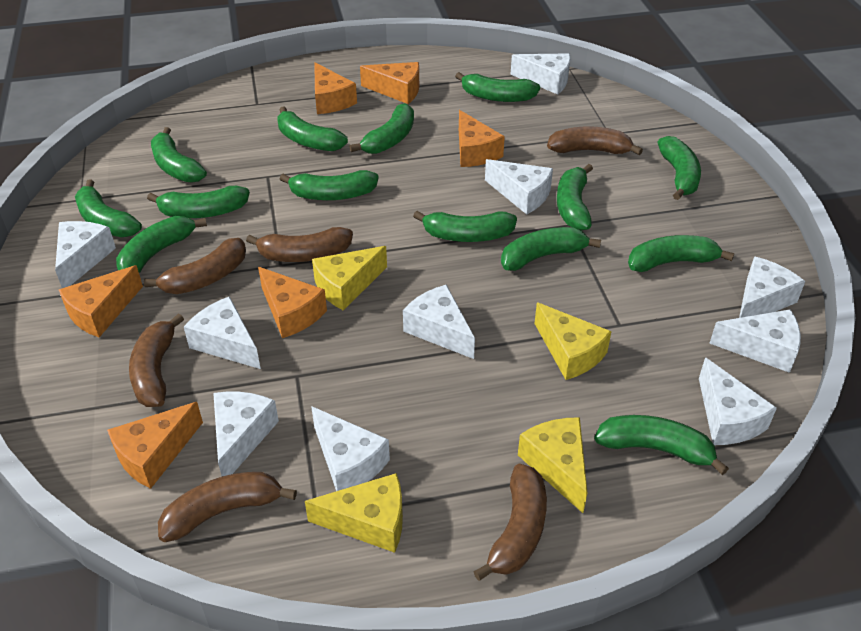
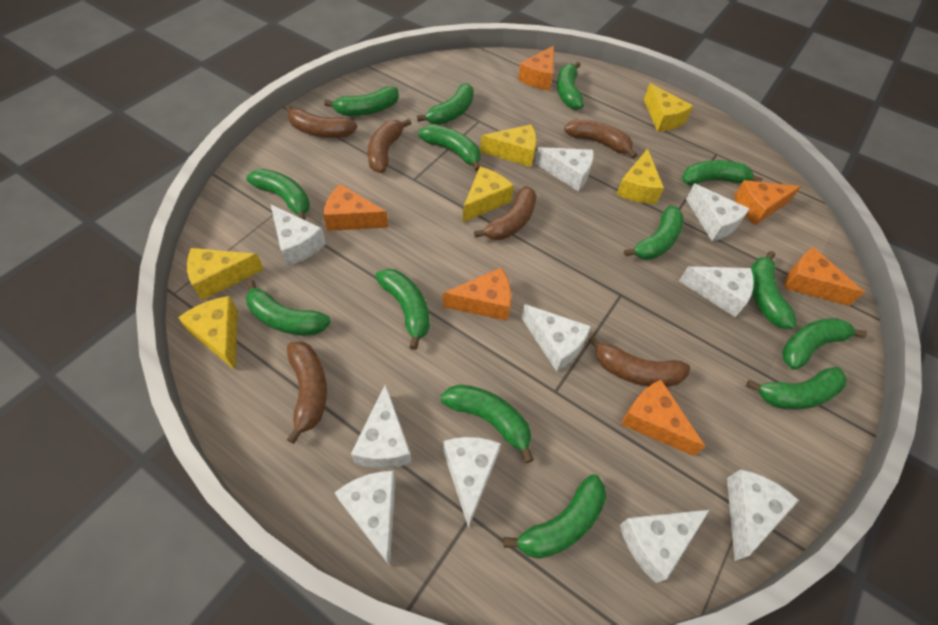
yellow cheese: [305,473,403,553] [312,246,387,311] [518,417,587,513] [534,302,612,380] = 4 -> [178,296,238,370] [187,248,264,300] [463,167,514,222] [480,124,537,167] [616,148,664,204] [644,83,693,132] = 6

